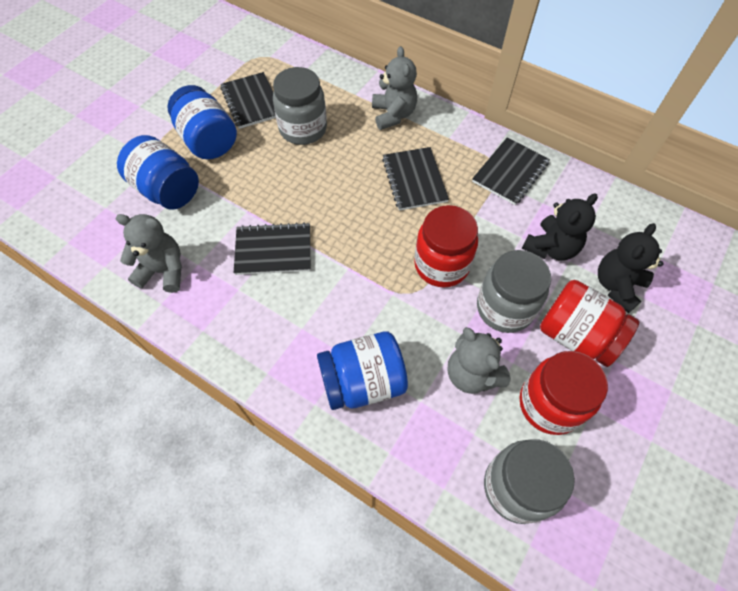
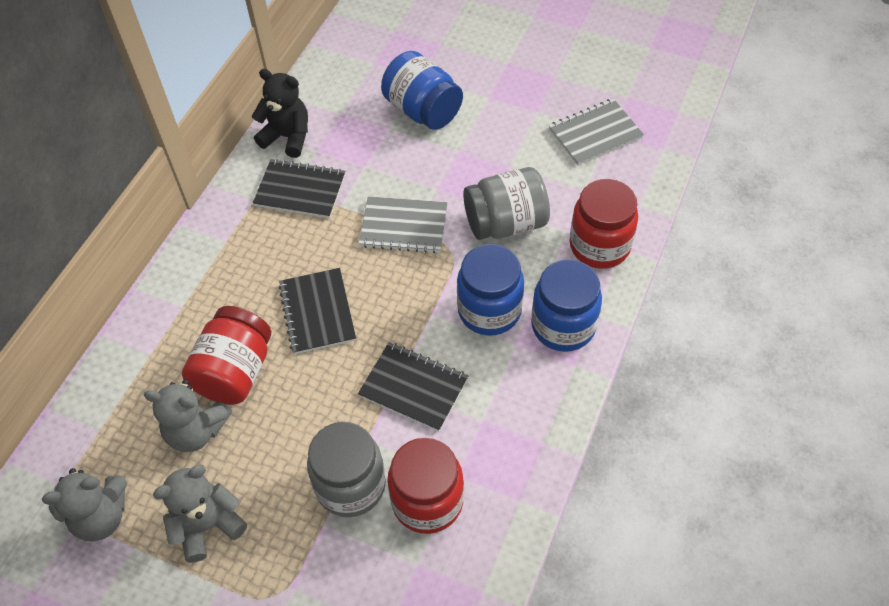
black notebook: [220,72,276,129] [234,222,310,275] [382,147,449,211] [472,137,550,205] = 4 -> [253,159,345,218] [278,268,356,354] [358,342,468,431] = 3
black teddy bear: [522,193,598,261] [598,223,663,313] = 2 -> [252,69,308,158] = 1
grey jar: [273,67,327,145] [477,250,551,333] [484,439,575,524] = 3 -> [307,422,386,517] [463,167,550,240] = 2
grey notebook: none = 0 -> [359,196,447,253] [549,99,644,166] = 2

